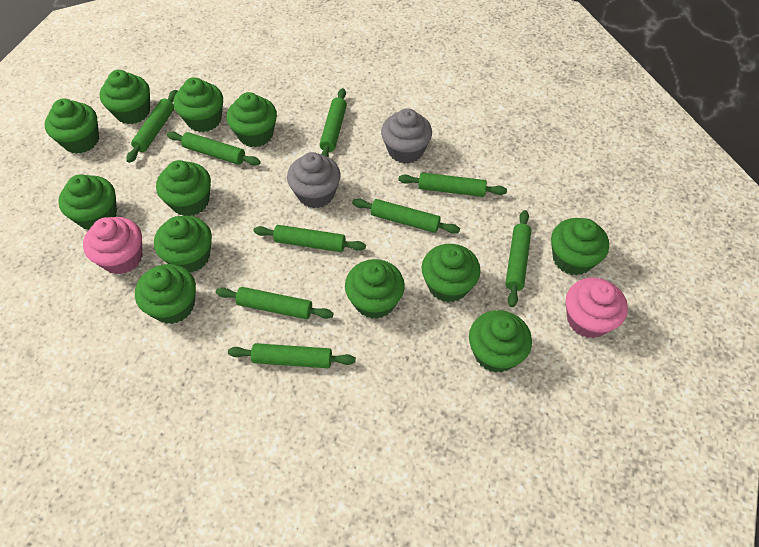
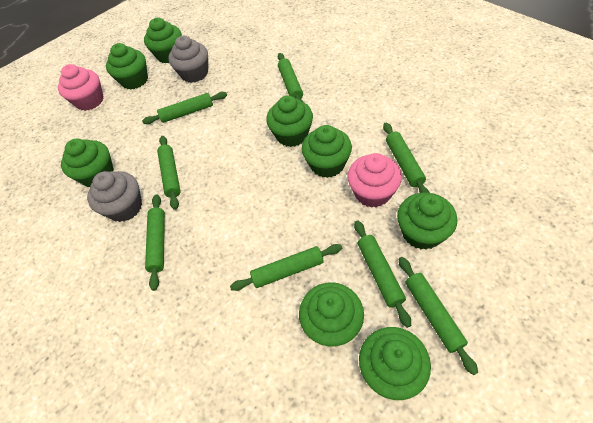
green cupcake: [45,99,99,154] [58,174,117,230] [100,70,150,124] [135,264,196,324] [154,216,212,273] [156,160,211,216] [174,77,223,132] [227,92,277,147] [345,259,405,319] [422,244,481,302] [469,310,532,373] [551,218,609,275] = 12 -> [61,139,114,187] [106,43,148,90] [144,18,182,63] [266,95,313,147] [299,282,364,347] [302,125,352,178] [359,327,431,400] [397,192,457,250] = 8
green rolling pin: [126,90,178,163] [167,132,261,166] [216,287,334,319] [228,343,356,368] [254,225,366,252] [320,88,347,157] [352,198,460,234] [398,172,507,197] [505,210,531,307] = 9 -> [142,92,227,124] [145,194,165,291] [157,136,180,210] [230,244,342,291] [278,53,303,102] [354,220,411,328] [383,122,430,193] [399,257,478,375] = 8

